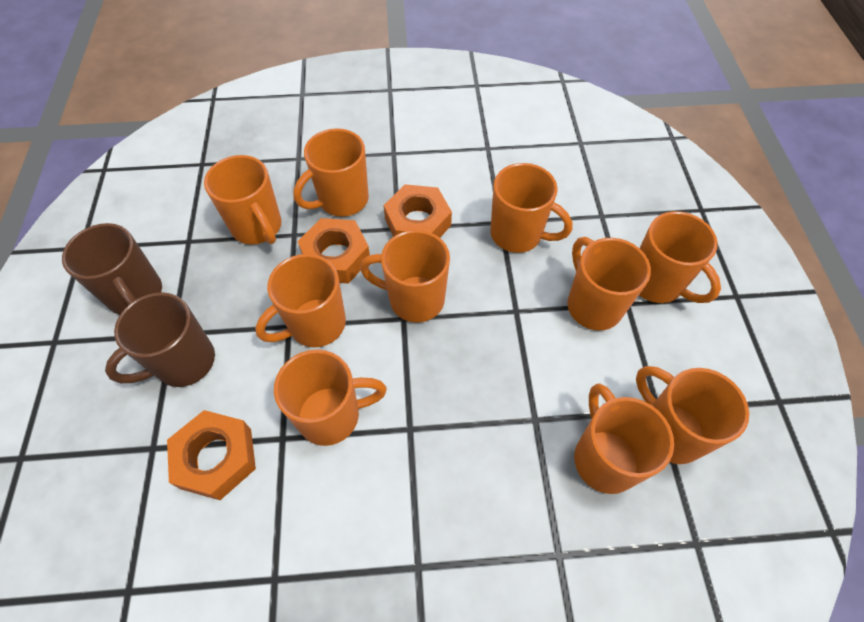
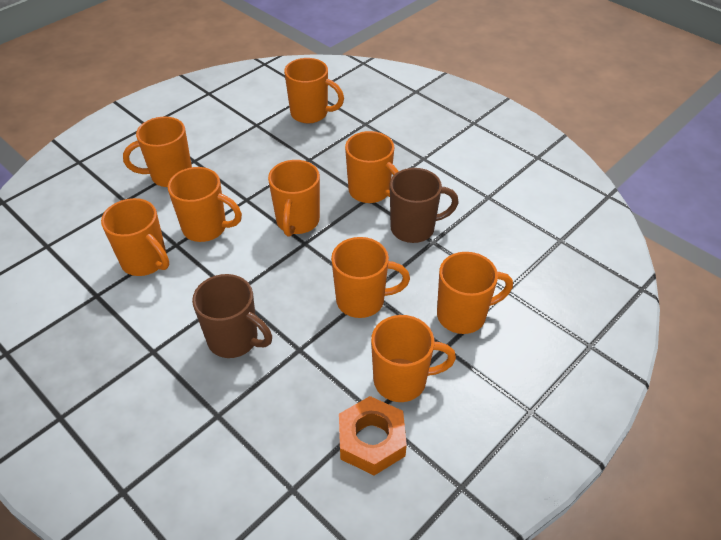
orange mug: [204,155,282,244] [255,254,346,347] [274,350,387,446] [293,128,369,217] [360,230,450,323] [490,163,573,253] [567,237,651,331] [574,383,674,494] [636,366,749,464] [639,211,721,303] = 10 -> [101,198,169,276] [123,117,192,187] [168,167,242,242] [268,160,320,237] [284,58,344,123] [331,237,410,318] [345,131,399,203] [371,315,456,402] [437,252,513,334] = 9
orange nut: [167,410,256,500] [298,218,370,284] [383,184,452,238] = 3 -> [339,396,407,476] = 1

